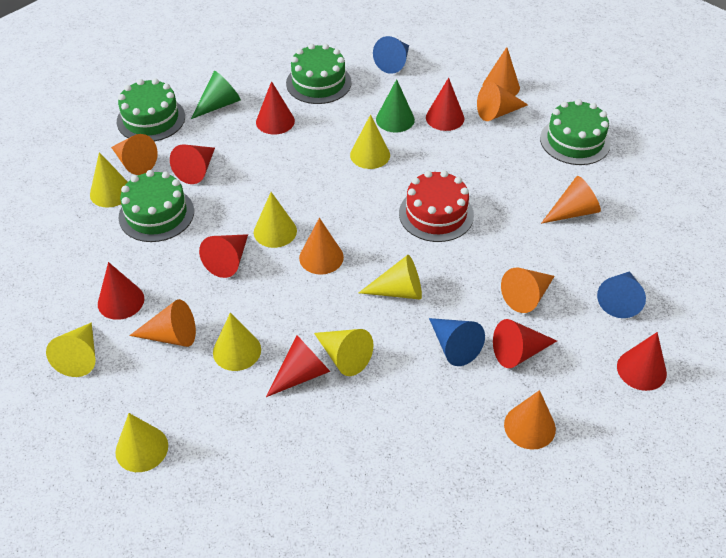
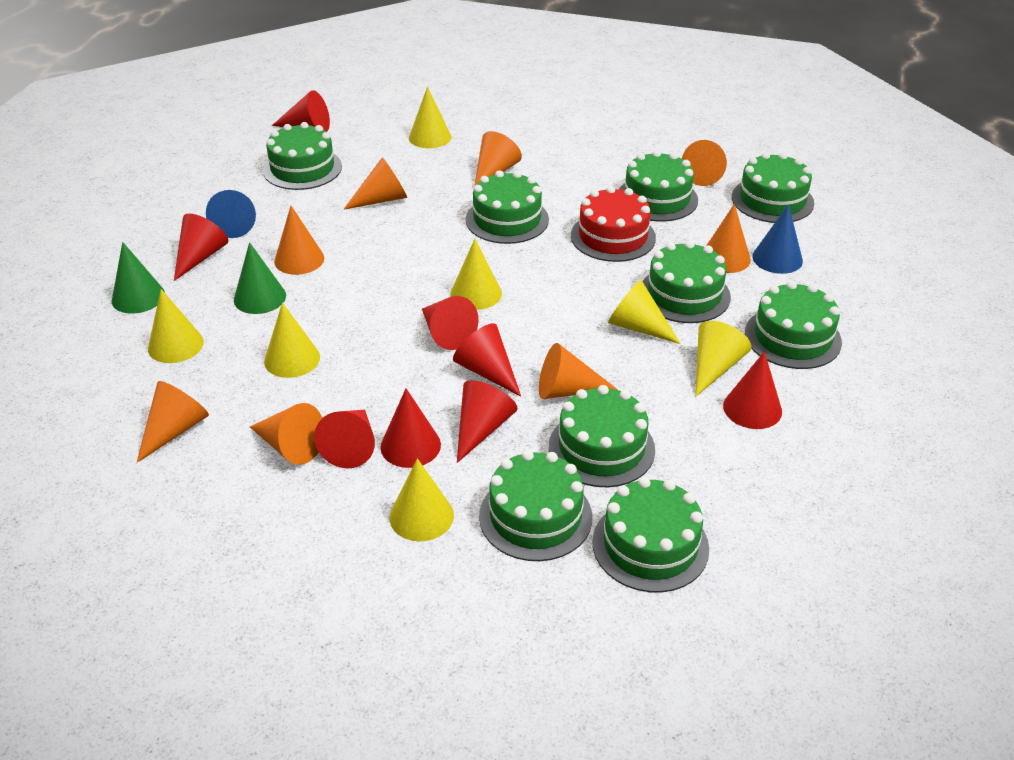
blue cone: [373,36,409,74] [429,318,485,366] [597,271,646,318] = 3 -> [206,190,256,238] [752,204,803,274] = 2
green cake: [117,78,185,141] [118,170,194,242] [286,44,352,104] [540,99,611,165] = 4 -> [263,122,342,190] [466,170,549,244] [479,450,592,561] [549,385,655,487] [592,477,709,592] [619,150,698,222] [642,241,731,323] [732,152,814,223] [745,281,842,369] = 9
yellow cone: [46,322,96,377] [90,152,128,207] [115,413,168,472] [213,313,261,371] [254,192,297,248] [314,329,373,376] [350,115,390,169] [359,255,422,299] = 8 -> [148,289,204,363] [264,303,320,378] [390,458,454,541] [409,87,451,148] [450,239,502,310] [608,280,681,344] [695,321,751,397] = 7

